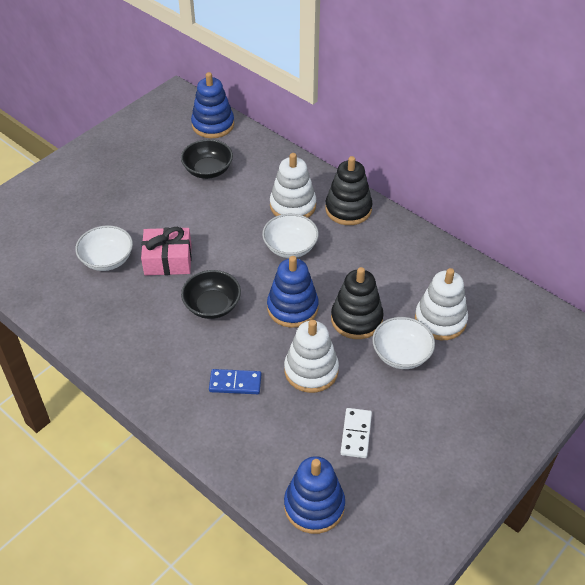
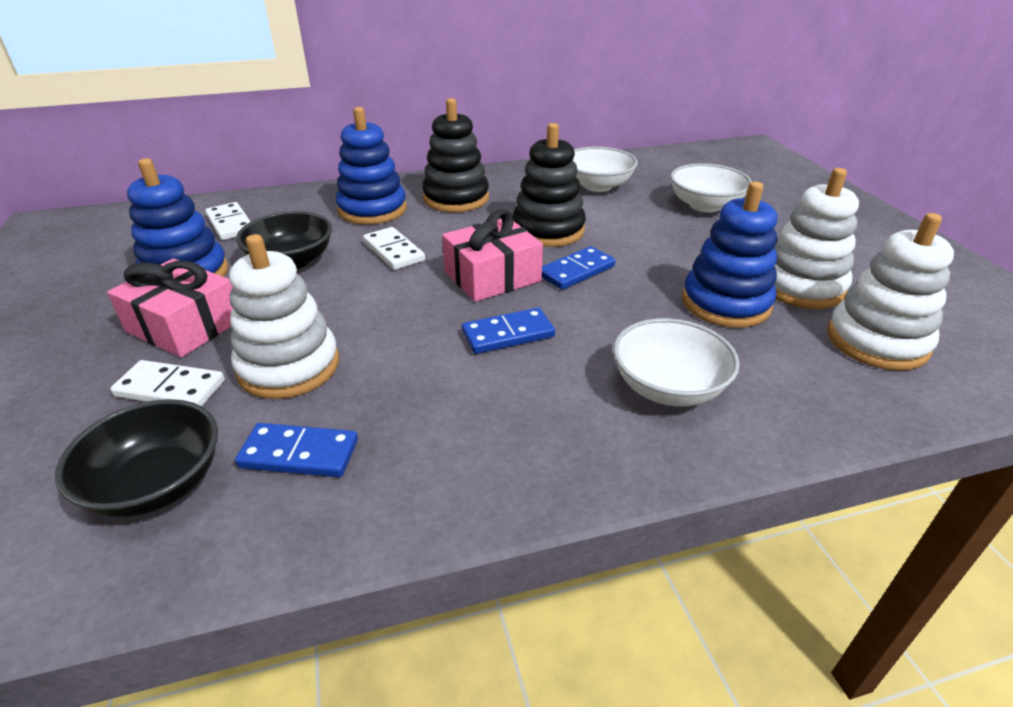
blue domino: [209,369,261,394] = 1 -> [235,423,358,477] [462,308,555,354] [542,246,616,290] = 3
pink gift: [141,227,192,275] = 1 -> [107,258,233,357] [442,209,543,302] = 2
white domino: [340,408,372,458] = 1 -> [110,360,225,406] [205,202,251,240] [363,227,425,270] = 3

